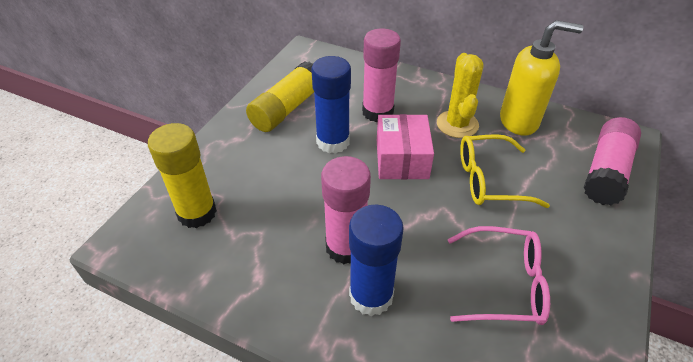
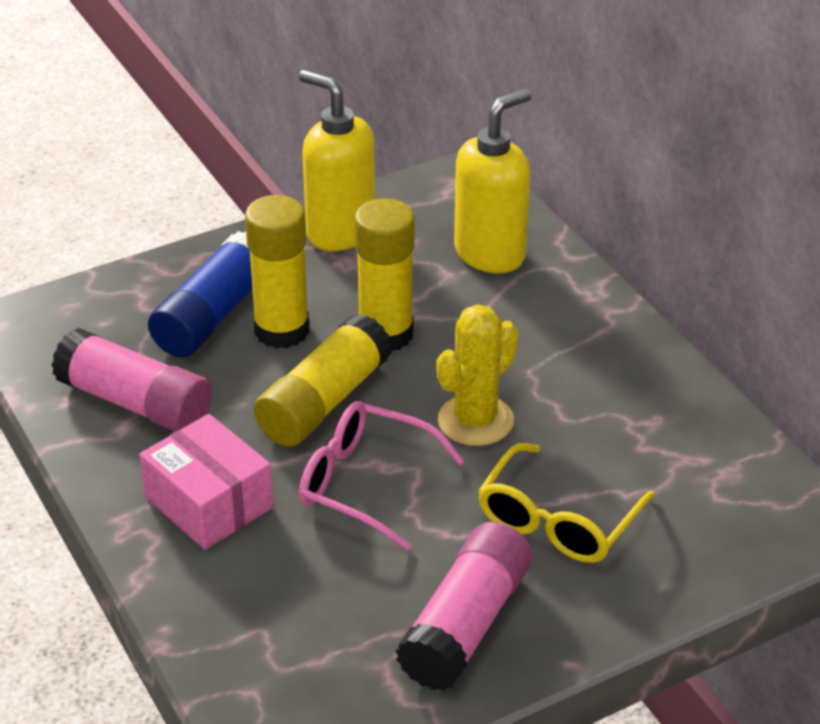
blue glue stick: [312,56,351,154] [349,205,404,316] = 2 -> [148,231,253,358] = 1
pink glue stick: [321,156,371,264] [362,29,401,122] [584,117,641,205] = 3 -> [52,328,212,432] [395,521,532,691] = 2
yellow glue stick: [148,123,217,228] [246,61,314,132] = 2 -> [245,195,309,349] [254,313,392,447] [355,198,415,351] = 3
yellow soap dispenser: [500,20,584,136] = 1 -> [299,70,375,251] [454,89,531,273] = 2

